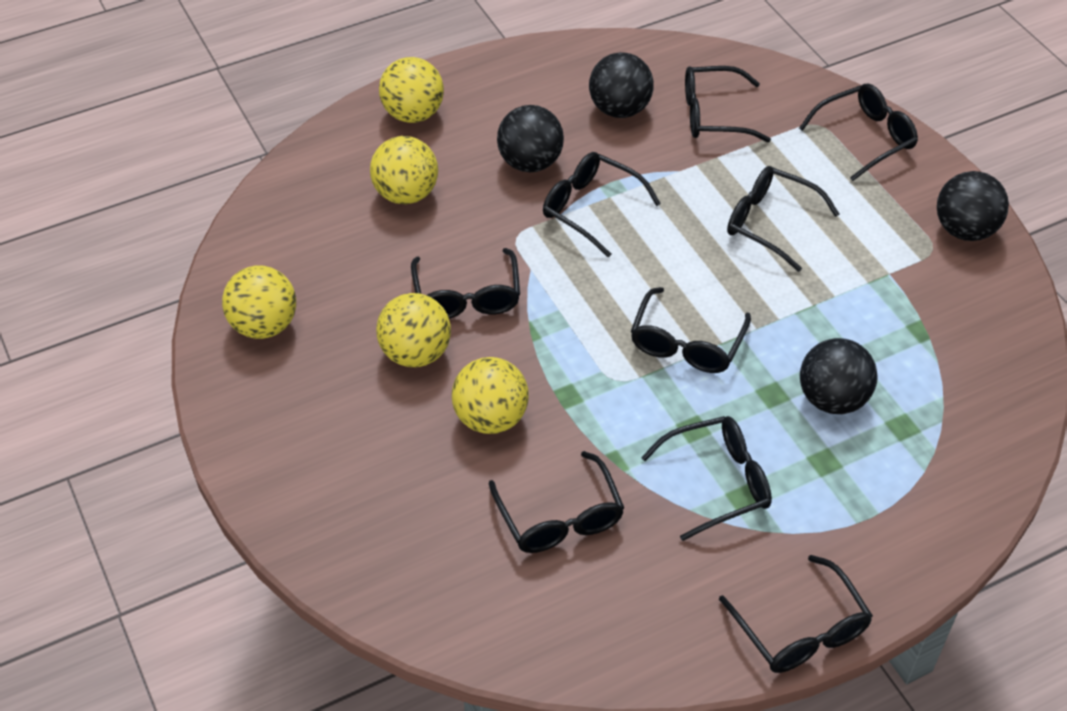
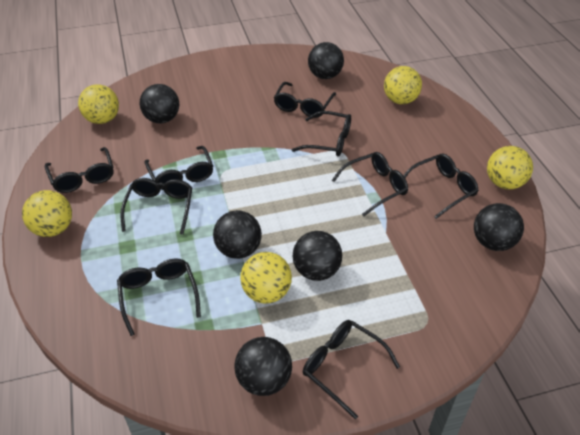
black ball: [497,105,564,172] [589,52,654,118] [800,338,878,414] [937,171,1009,241] = 4 -> [140,84,179,123] [213,210,262,259] [234,337,292,396] [293,231,342,281] [308,42,344,79] [474,203,524,251] = 6

